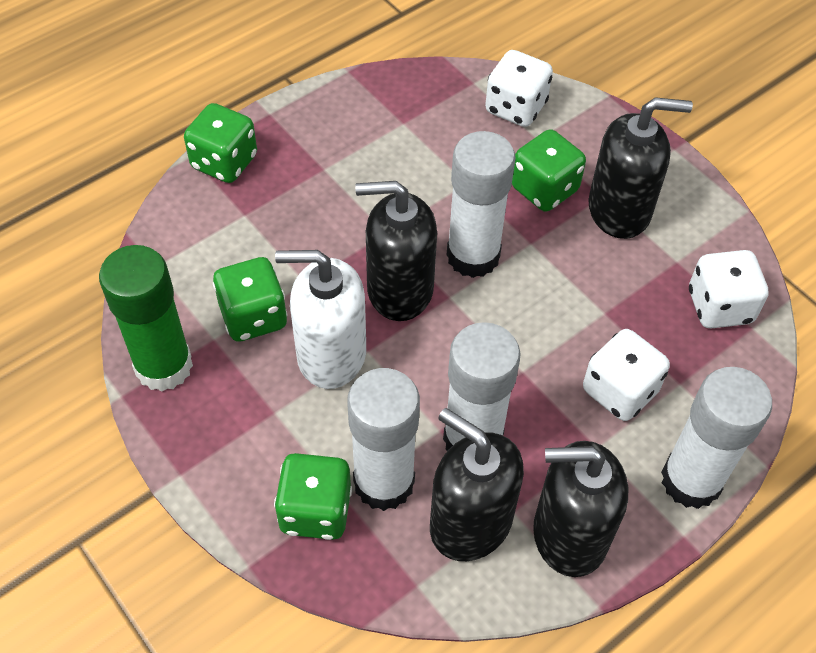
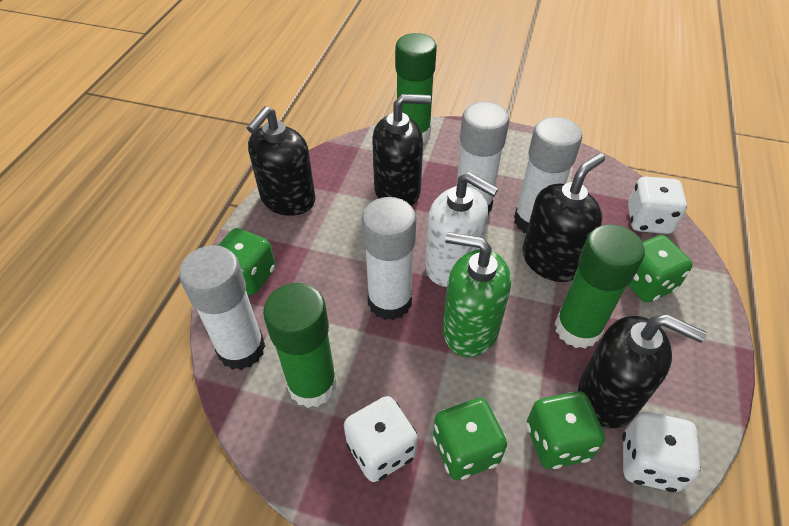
green glue stick: [99,245,193,391] = 1 -> [263,283,337,408] [395,33,437,143] [555,224,645,349] = 3
green soap dispenser: none = 0 -> [442,232,511,357] = 1

